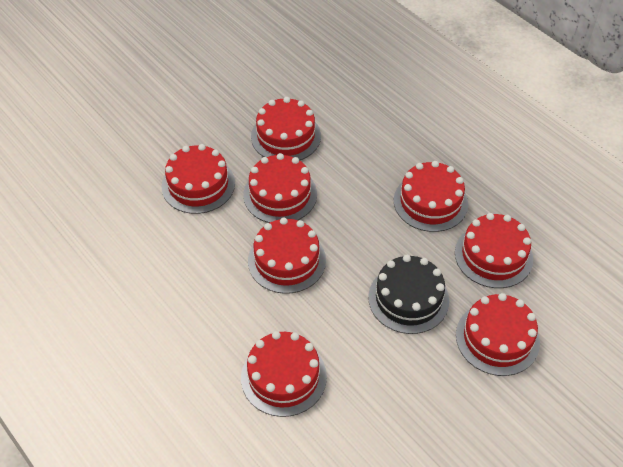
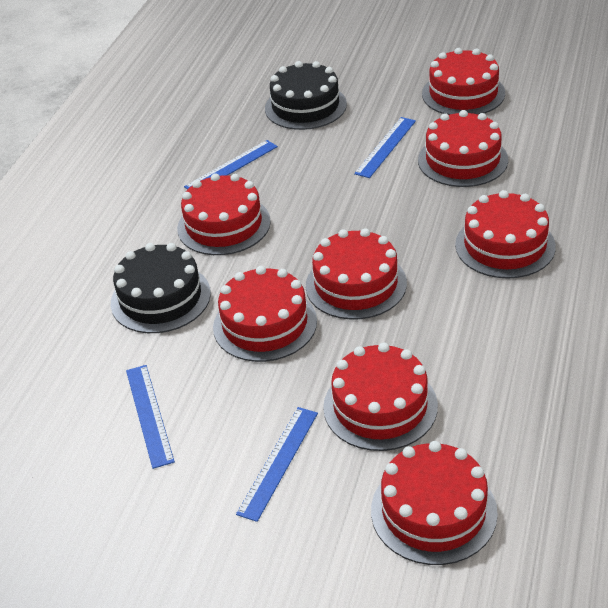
black cake: [368,255,449,334] = 1 -> [111,243,211,333] [265,61,347,130] = 2
blue ruler: none = 0 -> [126,365,175,469] [184,140,278,189] [236,407,318,522] [354,117,416,178] = 4

